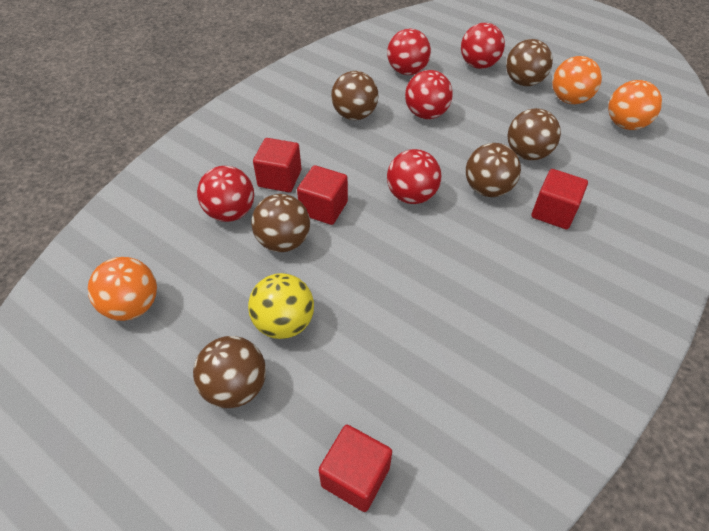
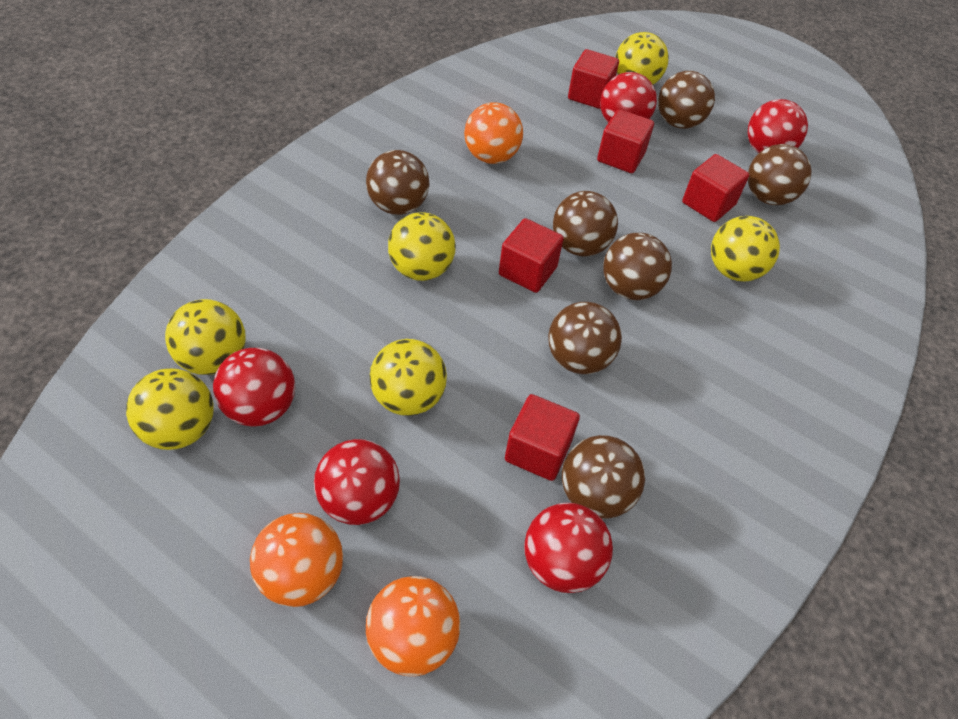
brown ball: [193,336,266,408] [251,194,310,252] [331,71,379,120] [466,143,521,197] [506,39,553,86] [508,108,561,160] = 6 -> [366,150,430,215] [548,302,622,374] [553,191,618,257] [562,435,645,519] [603,233,672,300] [658,71,715,129] [748,144,812,205] = 7
red cube: [253,138,301,192] [297,165,348,225] [319,425,392,512] [531,169,588,229] = 4 -> [499,218,564,293] [505,394,580,481] [568,49,619,109] [597,109,654,173] [682,154,749,222] = 5
yellow ball: [248,273,314,339] = 1 -> [126,368,214,450] [165,299,246,375] [369,339,447,416] [388,212,456,281] [615,32,669,84] [711,216,780,281] = 6

